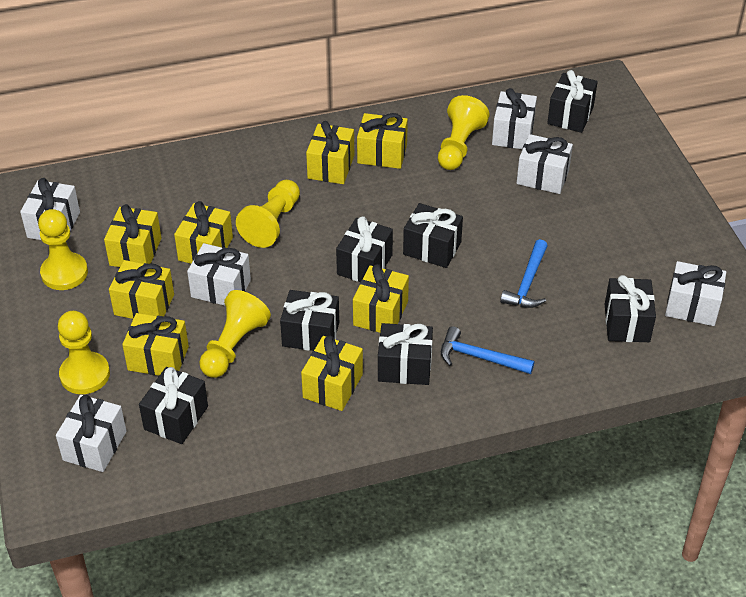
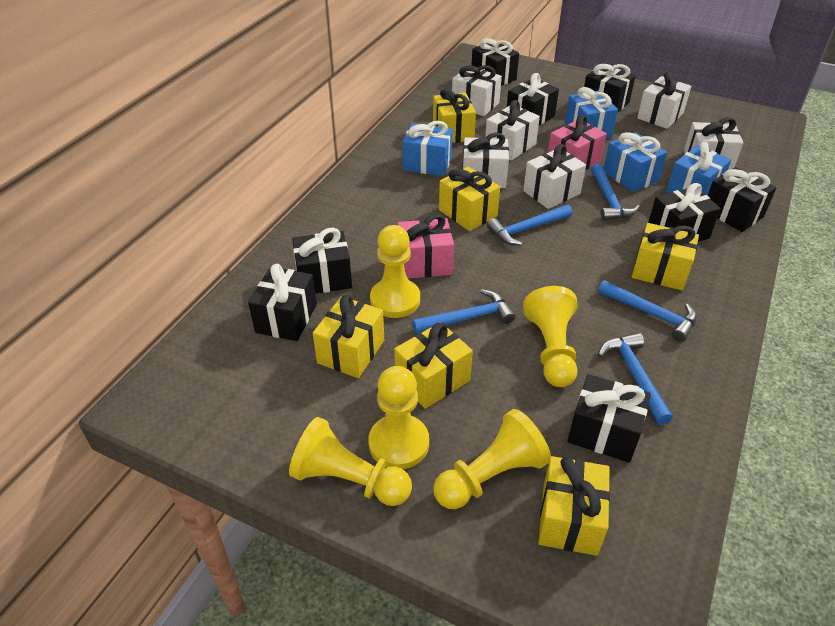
black gift: [139,367,208,444] [280,290,339,351] [336,216,393,282] [378,323,433,385] [403,203,463,268] [547,70,598,133] [605,275,656,342] = 7 -> [248,264,317,341] [292,228,352,294] [471,38,519,86] [507,73,559,125] [568,374,651,463] [584,64,636,112] [648,183,721,242] [708,167,776,232] = 8
blue gift: none = 0 -> [403,121,453,176] [565,87,618,139] [604,132,667,192] [666,142,731,196] = 4
blue hammer: [441,326,534,374] [500,239,548,308] = 2 -> [412,289,515,334] [487,205,572,245] [591,164,640,220] [598,280,697,342] [598,333,673,425] = 5
pink gift: none = 0 -> [398,214,454,279] [548,115,607,170] = 2
yellow gift: [104,204,161,267] [109,260,174,319] [122,313,189,376] [174,201,233,264] [301,336,363,411] [306,121,354,184] [353,264,409,333] [357,113,408,169] = 8 -> [313,295,384,378] [394,322,473,409] [433,88,476,143] [439,166,500,231] [538,456,610,556] [632,223,699,291] = 6

